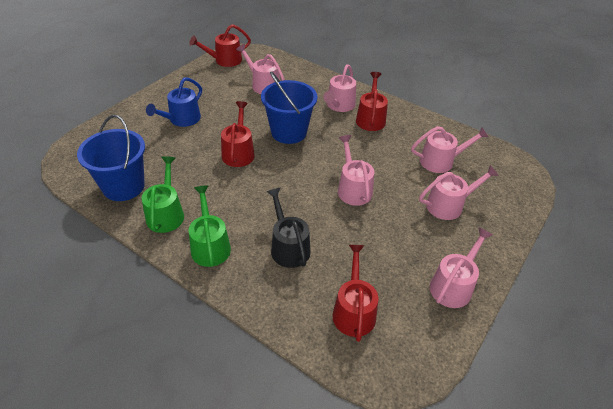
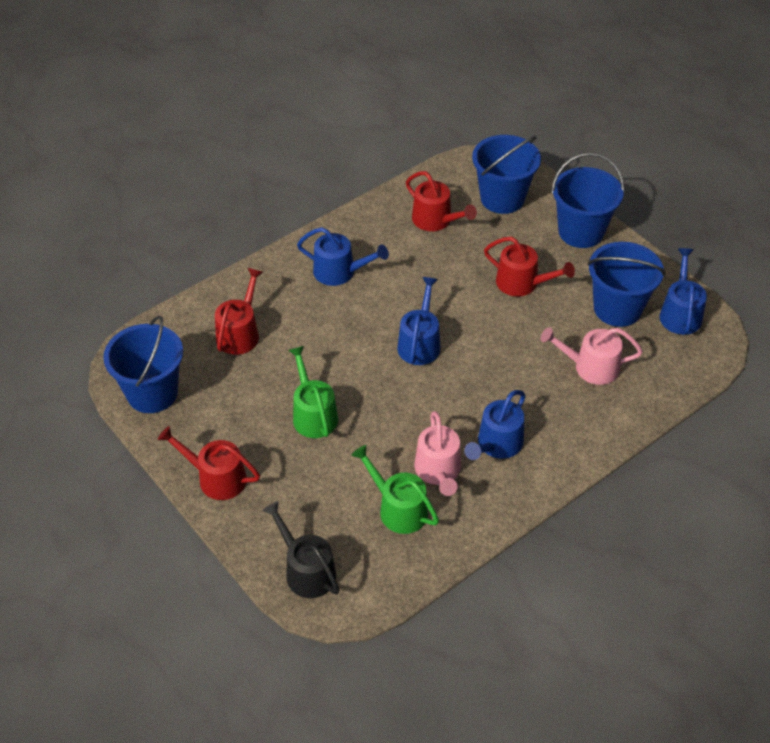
blue bucket: [77,115,145,201] [261,72,318,144] = 2 -> [103,316,183,413] [472,135,541,214] [551,153,624,248] [587,242,665,327] = 4
blue watering can: [146,77,202,127] = 1 -> [297,227,389,286] [397,277,440,365] [464,390,526,460] [659,248,707,335] = 4
pink watering can: [236,44,285,94] [323,64,356,112] [338,135,374,206] [411,126,488,173] [419,165,499,220] [430,227,493,308] = 6 -> [415,411,461,496] [540,327,643,385] = 2

